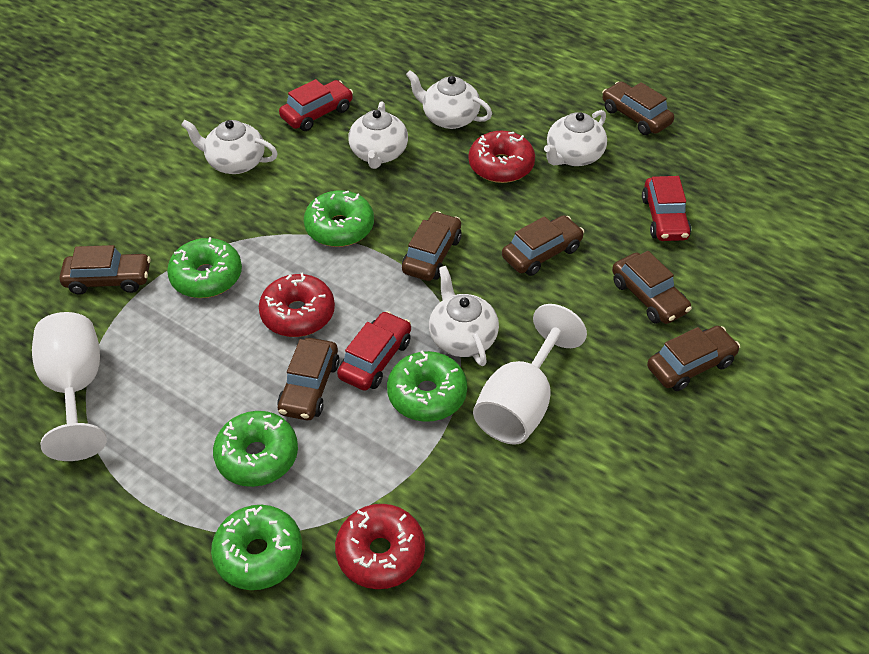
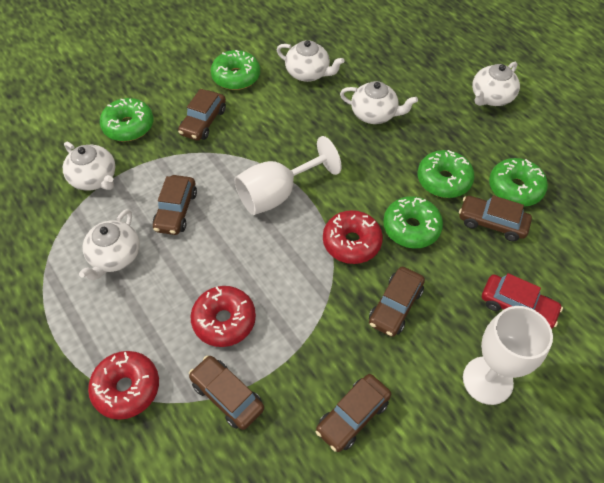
brown car: [59,245,151,295] [277,338,339,420] [402,211,462,281] [502,215,584,276] [602,81,674,135] [612,251,692,324] [647,326,740,391] = 7 -> [153,175,197,235] [178,89,226,141] [189,355,264,430] [316,374,391,452] [369,267,425,337] [459,195,532,241] = 6
red car: [279,79,353,131] [337,311,411,391] [642,176,691,241] = 3 -> [482,273,563,329] = 1

